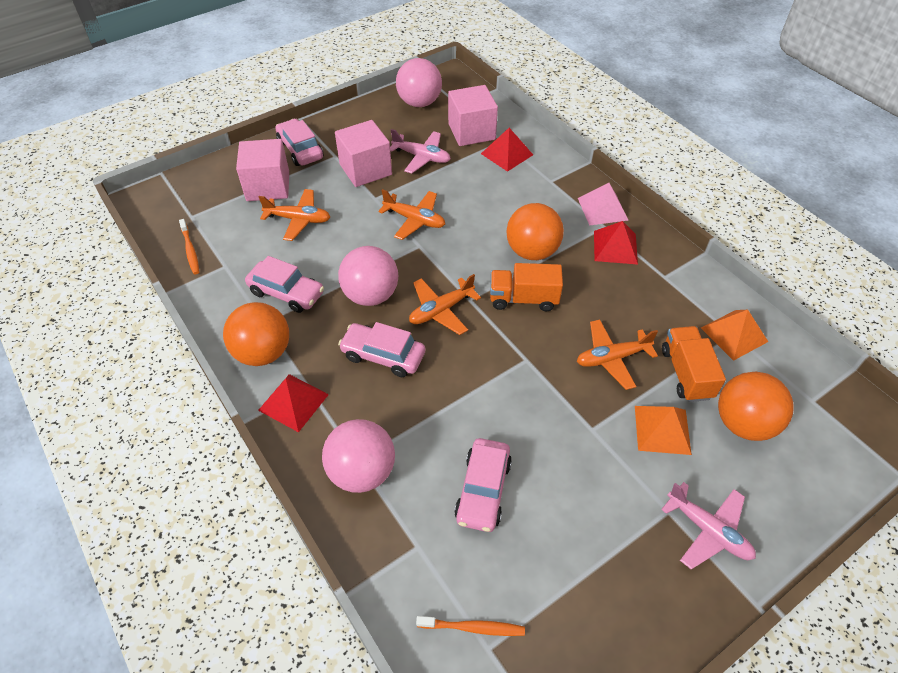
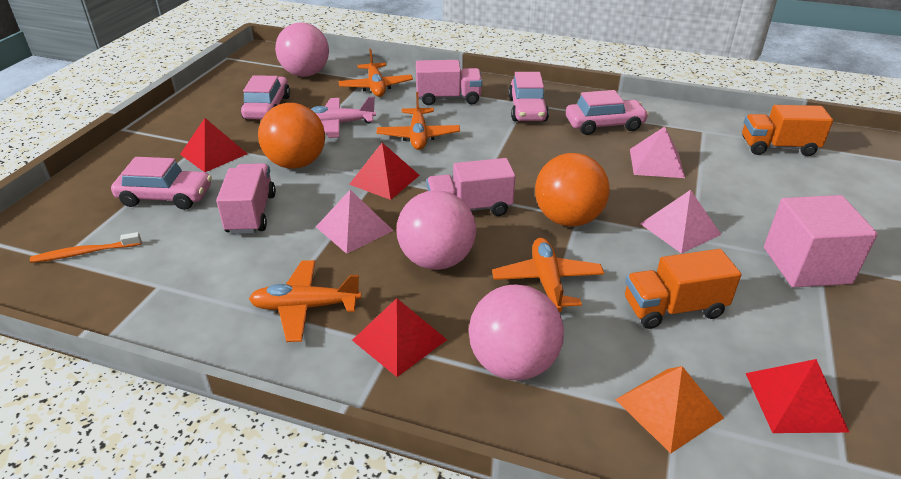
orange ball: [223,302,289,366] [506,203,564,260] [718,372,794,441] = 3 -> [258,103,325,168] [535,153,610,227] = 2
orange pyramid: [635,406,692,455] [701,310,768,361] = 2 -> [615,366,724,453] = 1
orange toothbrush: [179,219,199,274] [416,616,525,636] = 2 -> [30,232,141,263] = 1
pink cube: [236,139,289,201] [335,120,392,187] [448,85,498,146] = 3 -> [764,195,878,287] = 1
pink plane: [390,129,451,174] [661,482,756,569] = 2 -> [311,97,376,138] = 1
pink pyramid: [578,183,628,226] = 1 -> [316,190,394,254] [630,126,685,178] [640,190,721,254] = 3
pink truck: none = 0 -> [216,163,276,234] [416,60,482,105] [427,158,515,216] = 3
red pyramid: [258,374,329,432] [481,128,533,172] [594,221,638,265] = 3 -> [180,118,247,172] [349,143,420,200] [352,298,447,377] [746,359,850,433] = 4

